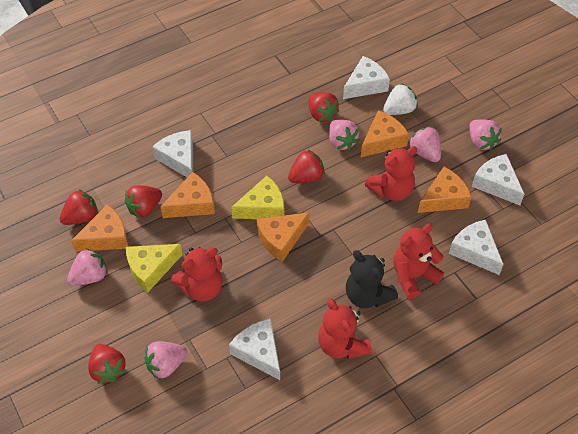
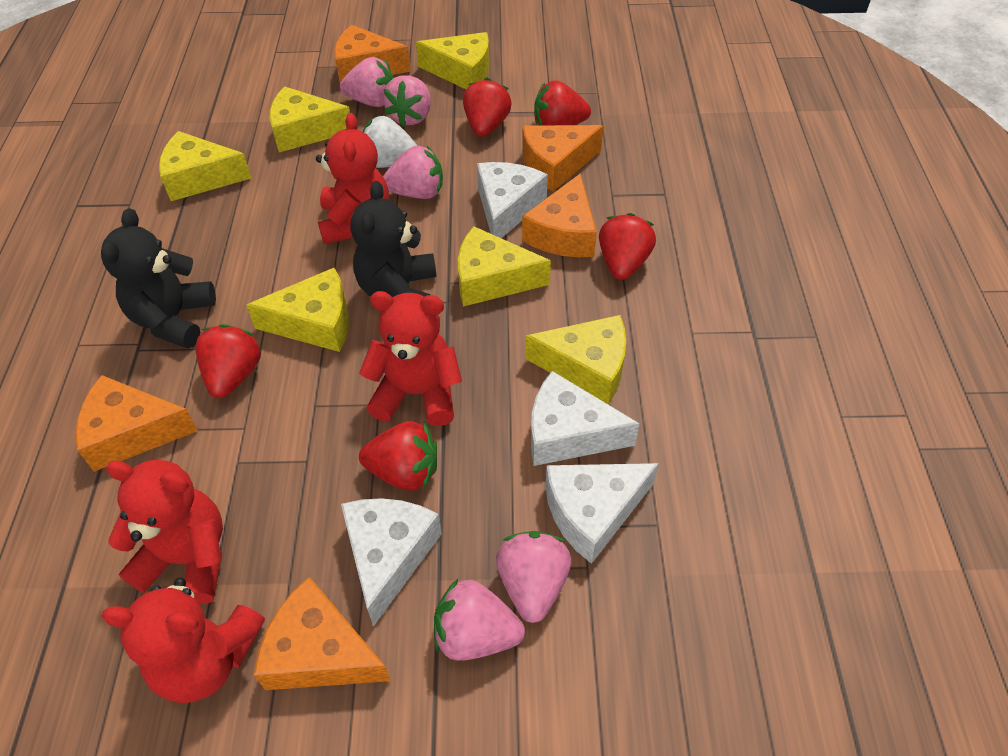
black teddy bear: [346,250,398,309] = 1 -> [101,208,216,348] [351,181,437,297] = 2
white cheese: [152,130,193,177] [229,319,280,380] [343,56,390,99] [449,220,504,275] [472,154,524,205] = 5 -> [341,498,442,626] [477,162,548,238] [531,371,640,466] [545,463,659,564] = 4
yellow cheese: [126,244,183,293] [231,176,284,219] = 2 -> [159,131,251,201] [246,268,349,352] [270,86,350,152] [416,32,489,89] [458,226,551,306] [525,315,626,404] = 6

